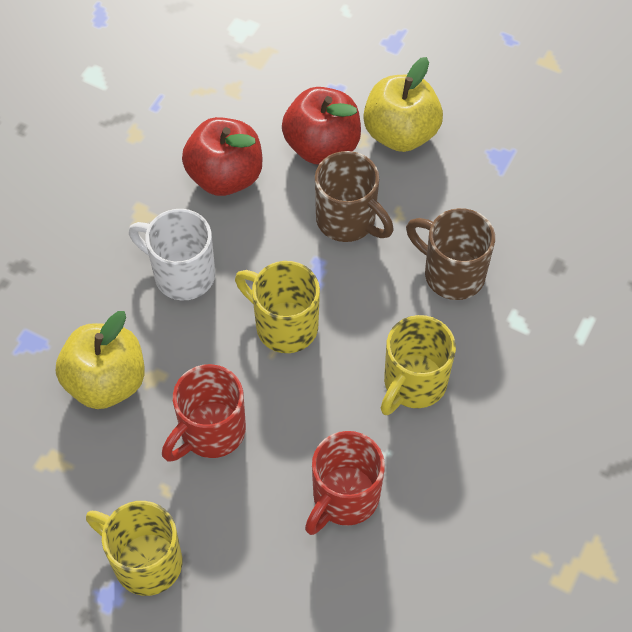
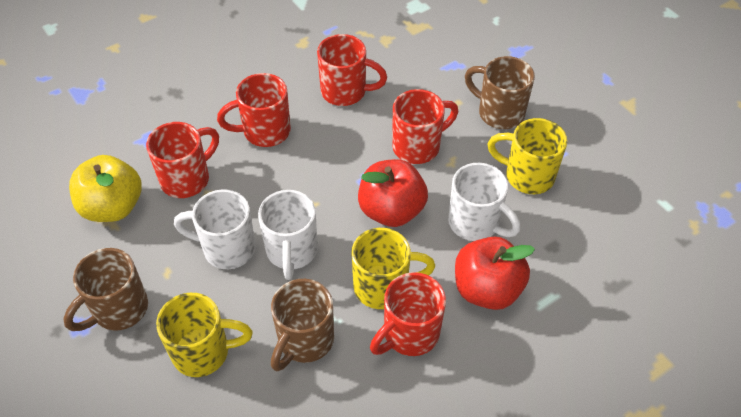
brown mug: [315,151,394,242] [406,208,495,300] = 2 -> [64,248,148,331] [271,279,334,371] [465,56,535,129] = 3
red mug: [162,364,246,462] [305,431,385,535] = 2 -> [146,122,219,198] [217,73,291,147] [317,34,387,106] [370,272,446,356] [392,89,458,164] = 5
white mug: [129,209,215,300] = 1 -> [174,189,256,269] [258,190,318,280] [448,163,520,241] = 3
yellow apple: [56,311,145,409] [363,57,443,152] = 2 -> [69,155,142,222] = 1

